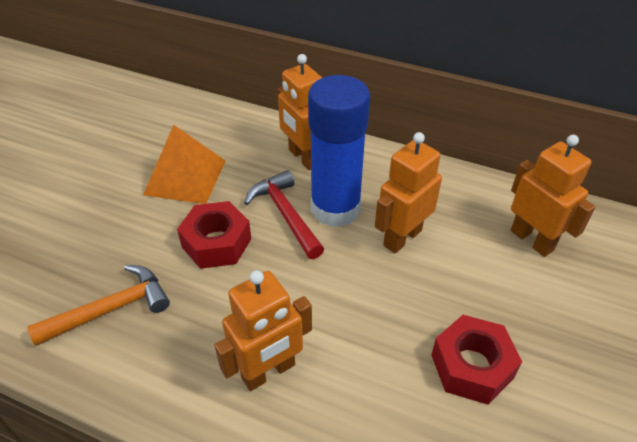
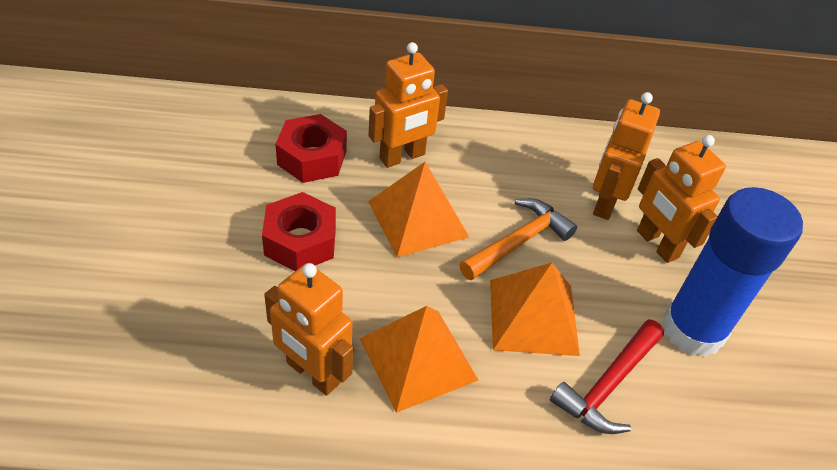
orange pyramid: [143,125,226,204] = 1 -> [360,306,478,413] [368,162,469,257] [490,263,580,356] = 3

